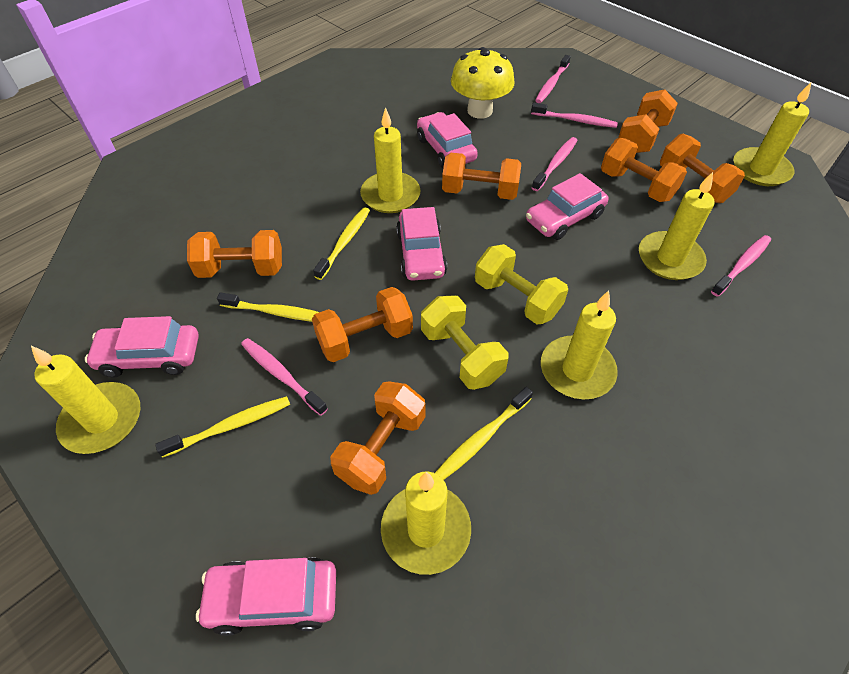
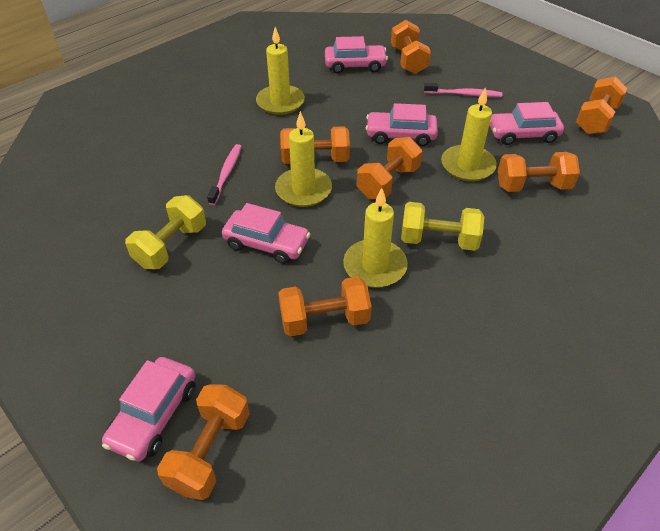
pink toothbrush: [241,338,328,416] [531,103,618,128] [532,137,577,191] [535,55,571,103] [711,235,771,297] = 5 -> [207,144,242,205] [424,83,502,97] = 2
yellow candle: [31,346,140,454] [360,107,421,213] [381,471,471,575] [541,291,618,399] [639,172,715,280] [734,83,811,186] = 6 -> [256,27,305,115] [275,111,332,207] [343,188,408,288] [441,87,497,181] = 4
yellow mushroom: [451,47,515,119] = 1 -> none = 0
yellow toothbrush: [155,396,290,458] [217,292,319,322] [313,207,370,280] [435,387,533,480] = 4 -> none = 0

